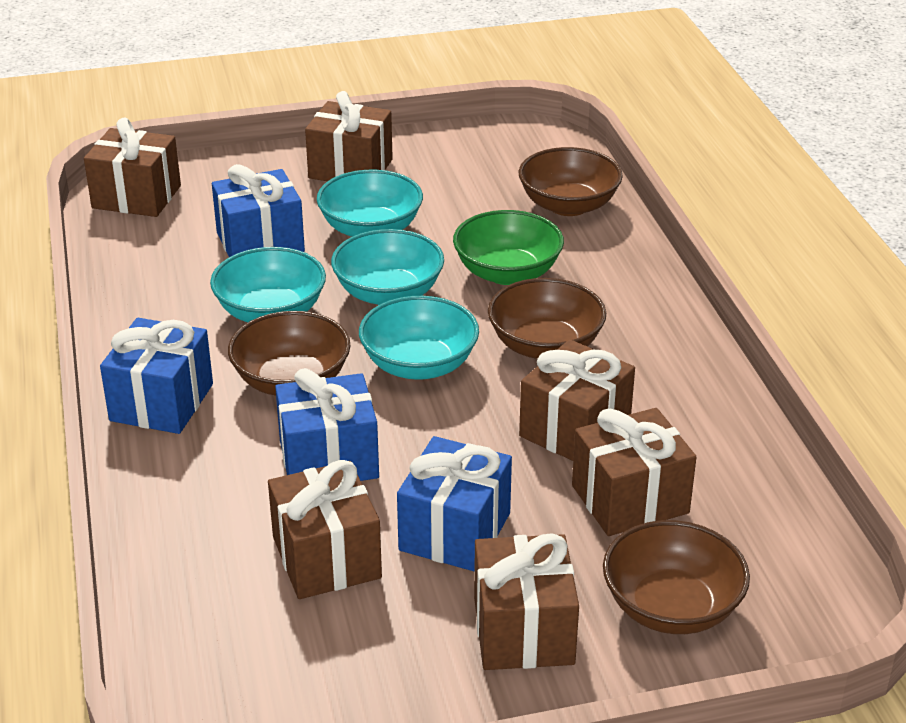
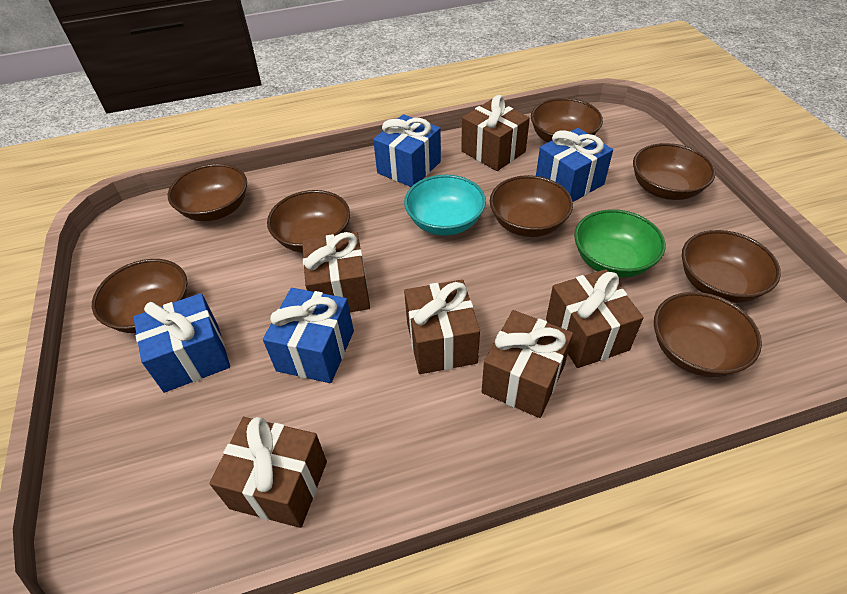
brown bowl: [228,311,350,395] [488,278,606,359] [519,147,623,216] [603,520,750,634] = 4 -> [92,259,187,333] [168,164,247,221] [267,190,350,253] [490,175,573,237] [531,98,603,143] [633,143,716,200] [654,292,762,377] [682,230,781,303] = 8
turquoise bowl: [210,247,326,322] [317,170,423,237] [331,229,444,305] [359,296,479,380] = 4 -> [404,175,486,236] = 1

